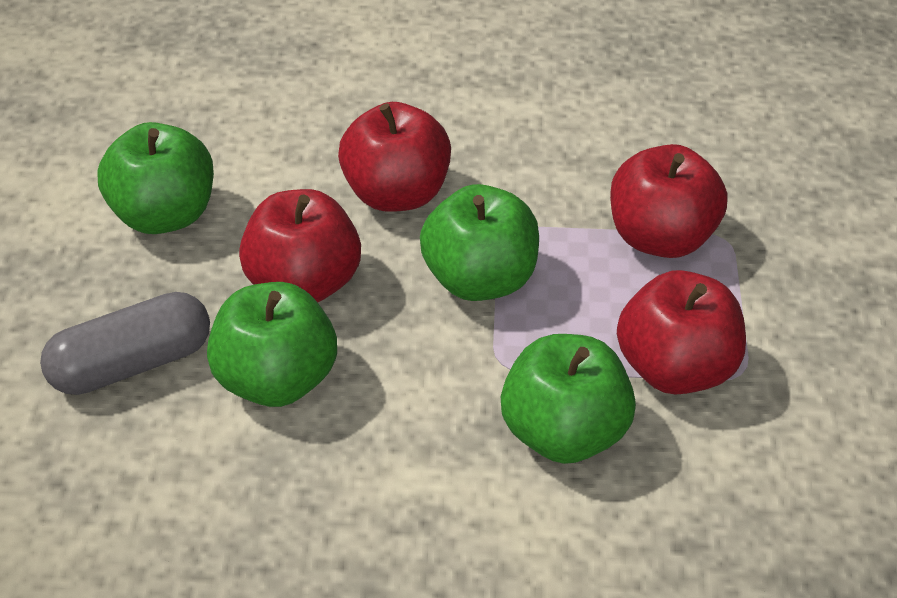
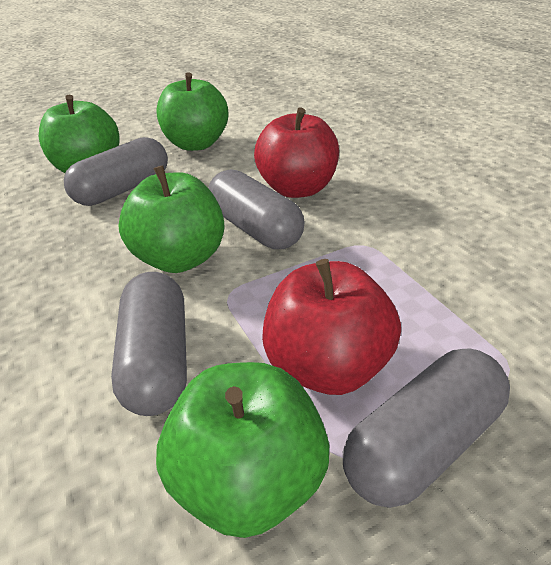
grey capsule: [40,292,210,395] = 1 -> [64,137,168,206] [111,272,187,416] [208,169,305,249] [343,348,510,508] = 4
red apple: [239,189,361,302] [338,102,451,212] [610,144,727,258] [617,270,746,394] = 4 -> [254,107,339,198] [262,259,401,395] = 2

